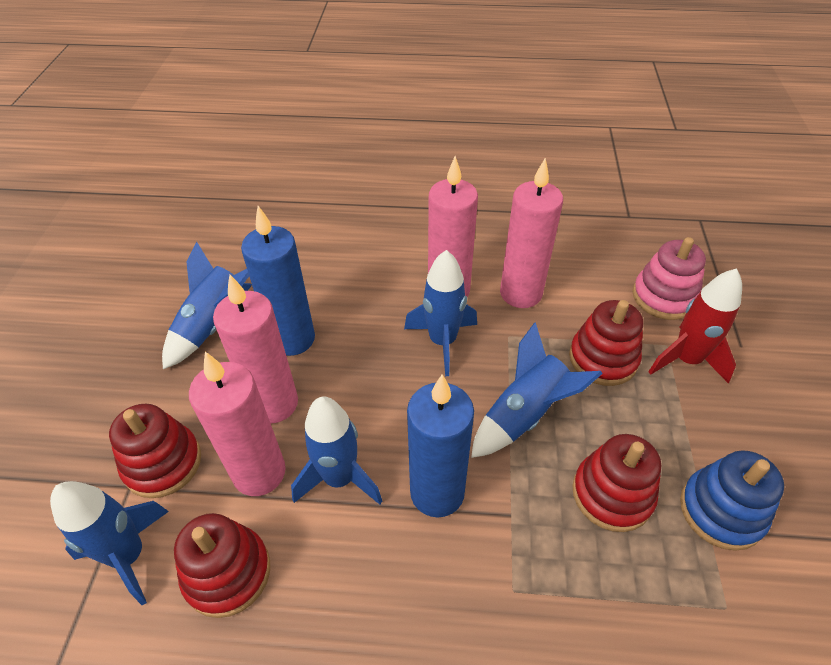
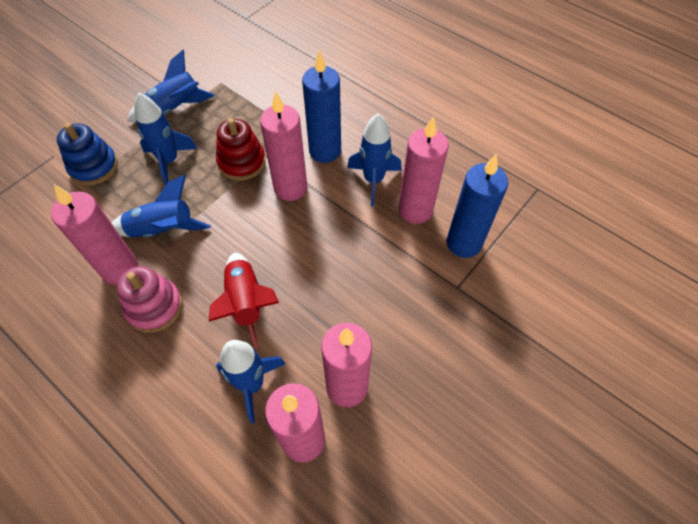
pink candle: [189,352,286,496] [213,274,298,423] [428,156,478,297] [500,158,563,308] = 4 -> [51,185,138,285] [260,91,307,201] [265,383,325,463] [321,323,372,407] [399,116,449,224] = 5
red stacking toy: [109,404,201,498] [174,513,270,618] [569,300,643,386] [572,434,661,532] = 4 -> [216,118,266,181] = 1

